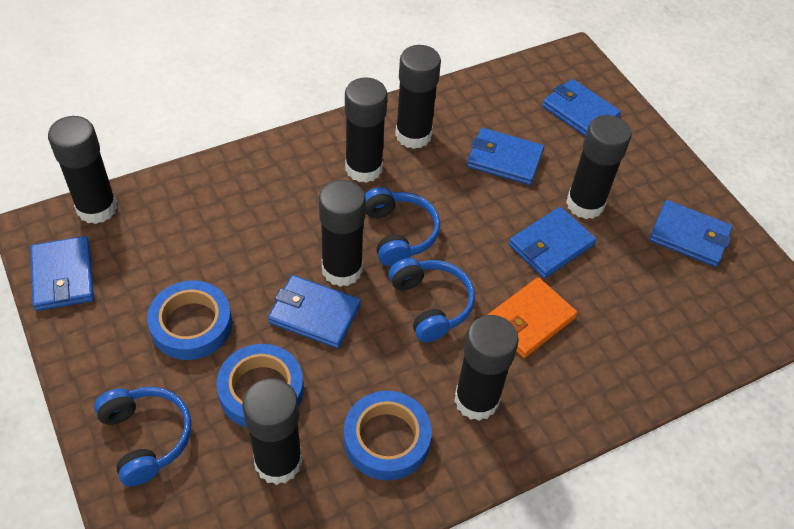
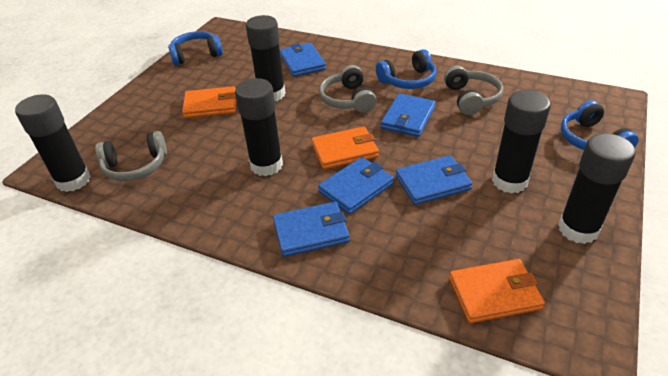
black glue stick: [48,116,118,224] [242,378,302,485] [319,180,366,287] [345,77,388,183] [395,45,441,149] [454,315,519,421] [566,115,631,219] = 7 -> [15,94,91,192] [235,78,283,176] [246,15,285,101] [492,90,551,194] [558,133,635,244] = 5
blue tape: [147,281,232,360] [216,344,303,428] [344,391,432,480] = 3 -> none = 0
blue wallet: [30,236,94,311] [268,275,361,348] [467,128,544,185] [509,207,596,278] [542,79,621,136] [649,200,733,267] = 6 -> [273,202,350,257] [280,43,326,77] [318,157,394,214] [381,94,435,137] [396,155,472,205] = 5
grey headphones: none = 0 -> [95,131,167,181] [319,65,377,113] [444,66,503,115] = 3
orange wallet: [487,277,578,358] = 1 -> [182,86,236,118] [312,126,379,169] [449,259,545,323] = 3

